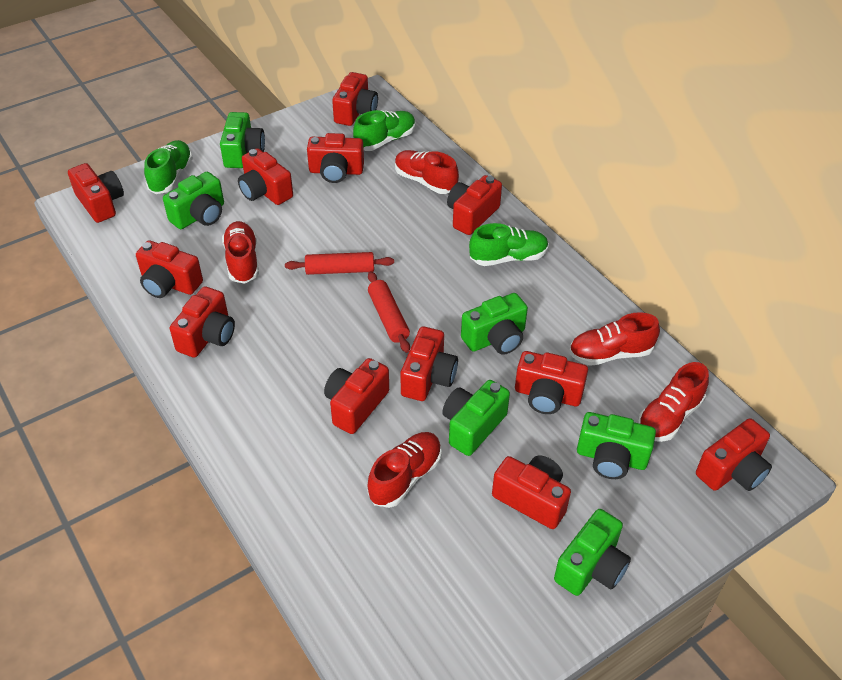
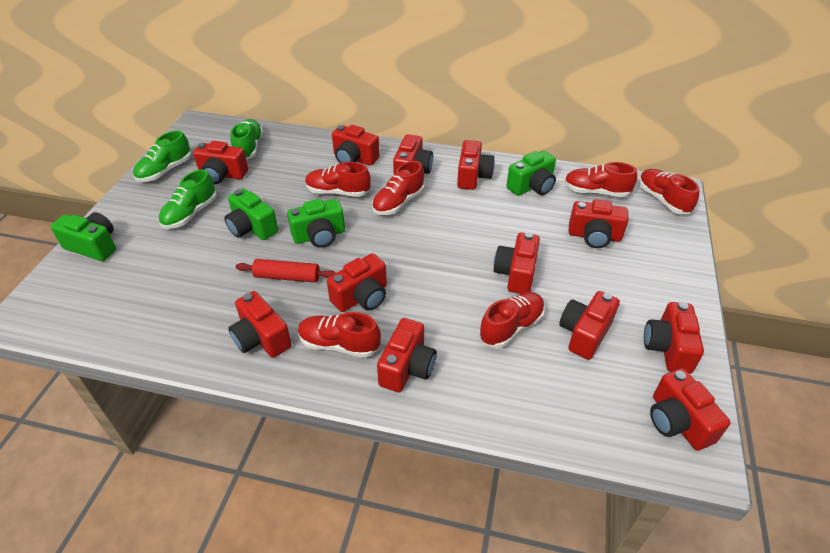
green camera: [163,172,224,229] [220,112,265,168] [442,380,510,456] [461,293,528,355] [554,509,631,596] [577,412,656,479] = 6 -> [50,212,116,261] [224,188,278,240] [287,199,345,248] [506,150,556,196] = 4
red rolling pin: [285,252,394,275] [368,271,410,353] = 2 -> [236,259,336,283] = 1
red shoe: [222,221,259,284] [368,432,442,508] [395,150,459,194] [569,312,660,366] [638,362,709,442] = 5 -> [298,312,381,358] [305,162,371,197] [372,161,424,215] [479,292,545,348] [564,162,637,197] [639,169,700,214] = 6

